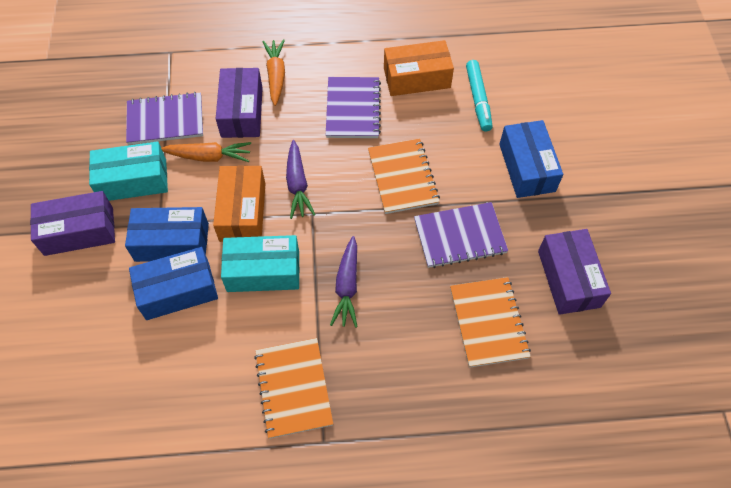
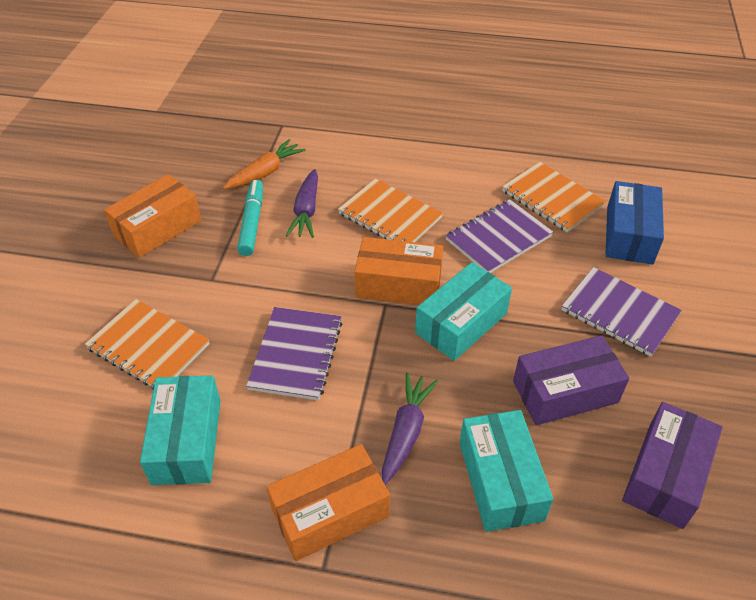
blue box: [125,207,209,262] [129,247,218,320] [499,120,563,198] = 3 -> [605,181,664,265] = 1
orange box: [213,165,265,242] [384,40,454,96] = 2 -> [104,174,201,258] [266,444,390,561] [354,237,443,305] = 3
orange carrot: [161,142,251,162] [263,39,285,106] = 2 -> [223,139,306,189] = 1
purple box: [30,191,115,256] [216,68,263,138] [538,229,611,315] = 3 -> [513,335,630,425] [622,402,722,529] = 2
turquoise box: [89,141,168,201] [221,235,299,292] = 2 -> [140,375,221,485] [415,262,512,361] [460,410,553,532] = 3

